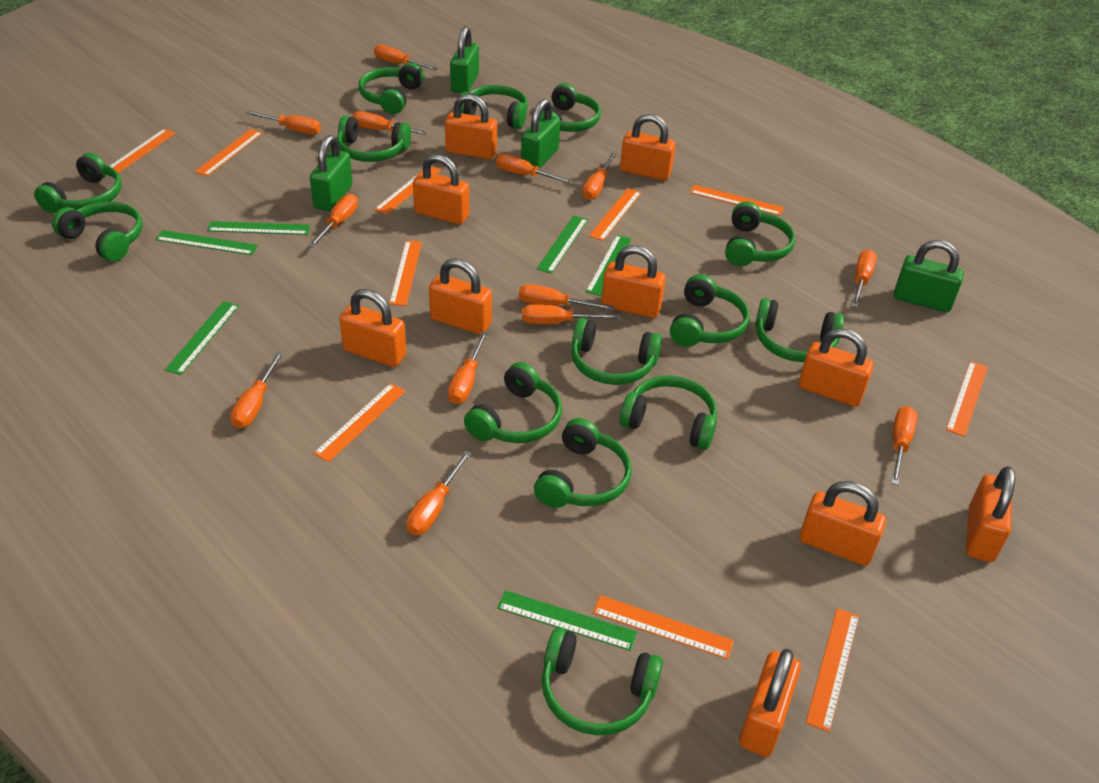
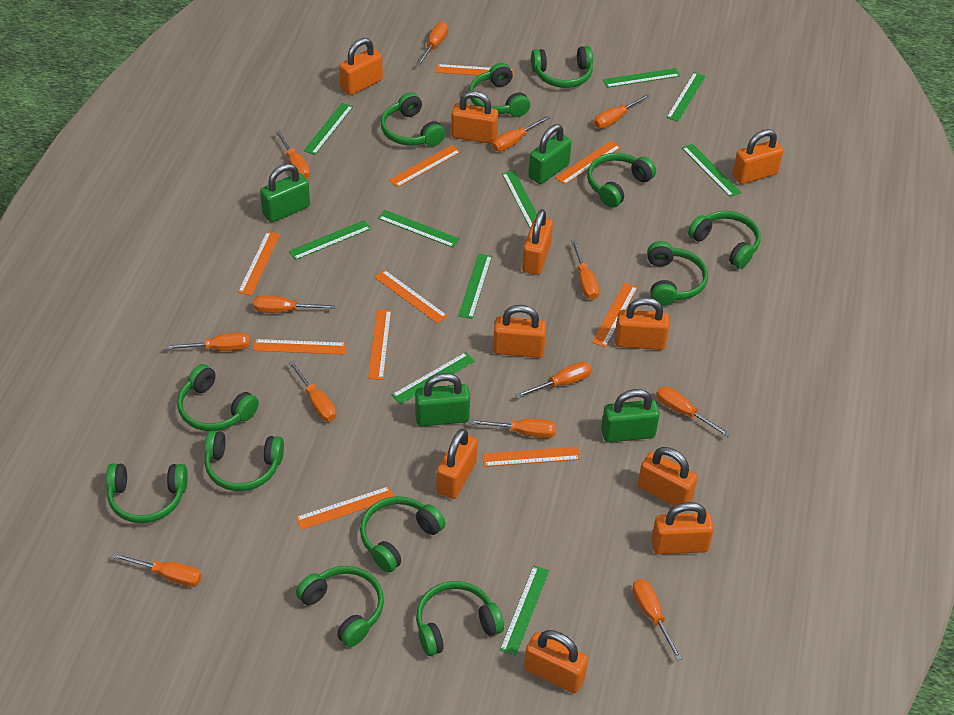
green headphones: [34,153,122,213] [52,201,143,262] [337,116,411,162] [359,63,424,114] [460,85,528,129] [464,362,562,443] [534,418,632,508] [540,83,601,132] [542,628,663,735] [571,318,662,385] [620,376,717,450] [670,274,750,347] [725,202,795,266] [755,298,844,362] = 14 -> [106,463,188,523] [177,364,259,431] [205,430,284,491] [296,566,384,647] [360,496,446,573] [380,92,445,146] [416,581,504,656] [469,63,530,117] [531,46,593,88] [587,153,656,208] [647,241,708,306] [688,211,761,269] = 12
green ruler: [155,230,258,255] [165,301,239,375] [207,221,310,235] [497,590,637,651] [537,215,588,274] [586,235,632,296] = 6 -> [289,220,371,260] [303,103,353,155] [378,210,460,248] [392,352,475,405] [458,254,492,319] [500,565,549,656] [502,171,537,229] [603,68,680,88] [666,72,706,122] [682,144,741,197] = 10

